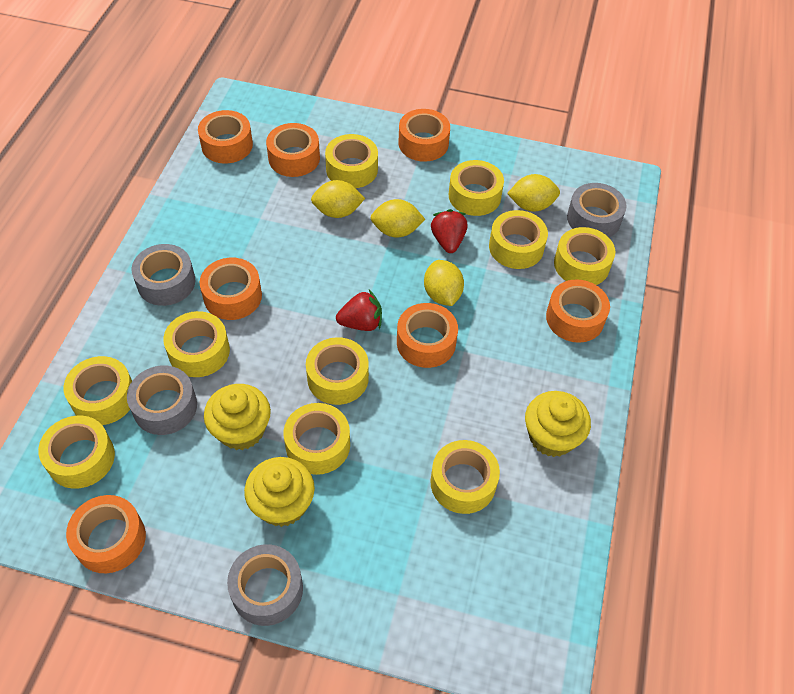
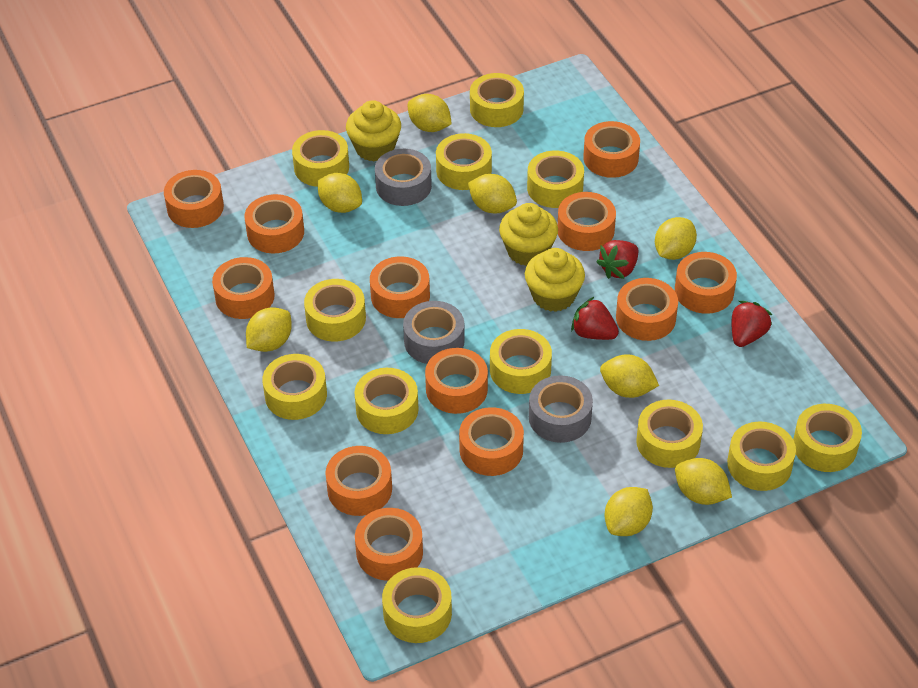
grey tape: [127,365,197,435] [132,244,195,306] [227,544,303,626] [567,183,627,237] = 4 -> [375,149,432,206] [403,301,465,364] [529,375,593,443] = 3
orange tape: [66,495,146,573] [198,110,253,164] [200,258,262,320] [266,123,320,177] [397,303,458,368] [398,109,450,162] [546,280,610,343] = 7 -> [164,170,224,228] [212,257,275,319] [245,194,304,254] [325,446,392,516] [355,508,423,581] [370,256,430,318] [425,348,488,414] [459,407,524,476] [558,192,616,251] [583,121,640,178] [616,278,678,341] [675,252,737,314] = 12
red strawberry: [336,290,382,331] [431,209,468,253] = 2 -> [571,297,619,340] [596,240,638,279] [732,301,772,347] = 3
yellow lemon: [311,180,365,218] [370,199,425,238] [424,260,464,306] [507,174,560,212] = 4 -> [246,307,292,352] [317,173,362,213] [408,94,452,132] [468,174,517,213] [600,354,659,398] [605,487,653,536] [655,217,697,260] [675,458,732,505] = 8
yellow tape: [38,416,115,489] [64,356,132,425] [163,311,230,377] [283,403,350,475] [306,337,369,405] [325,134,378,188] [431,440,500,514] [449,160,504,216] [489,210,548,269] [554,227,615,285] = 10 -> [262,354,327,420] [292,130,349,187] [304,279,366,342] [354,368,419,434] [382,567,452,643] [436,133,492,190] [470,73,524,127] [490,329,552,394] [527,151,584,208] [636,399,703,468] [727,422,796,491] [793,404,862,472] = 12

